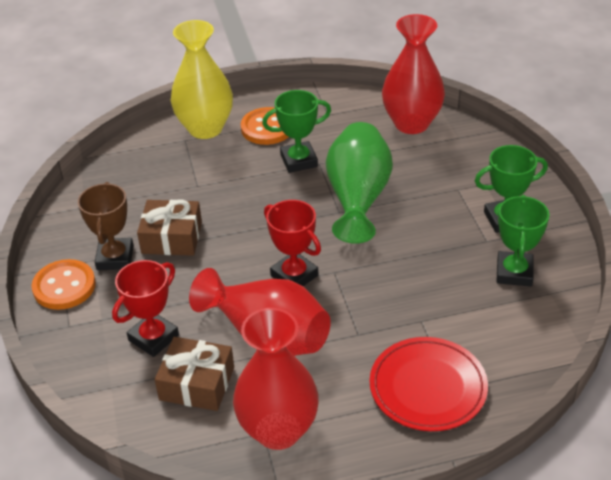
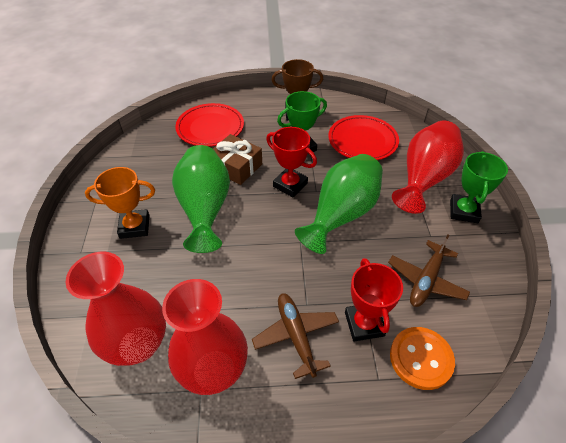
brown gift: [137,200,202,256] [155,337,234,411] = 2 -> [213,134,262,185] = 1
brown plane: none = 0 -> [252,293,339,379] [388,235,470,307] = 2
green trophy: [262,90,331,173] [475,145,548,233] [497,195,549,286] = 3 -> [277,91,327,154] [450,151,508,223] = 2
green vase: [326,122,393,244] = 1 -> [172,145,230,253] [295,154,383,254] = 2
orange button: [31,259,96,310] [241,107,288,145] = 2 -> [390,327,455,390] = 1
orange trophy: none = 0 -> [85,167,155,239] = 1
red plate: [370,337,488,431] = 1 -> [175,103,244,147] [328,115,399,160] = 2
yellow vase: [171,20,233,139] = 1 -> none = 0

